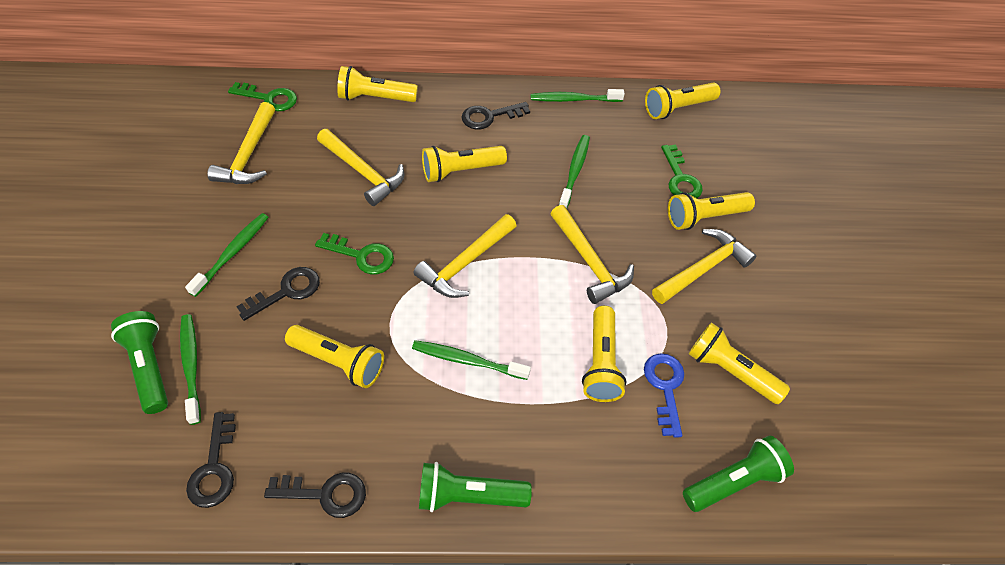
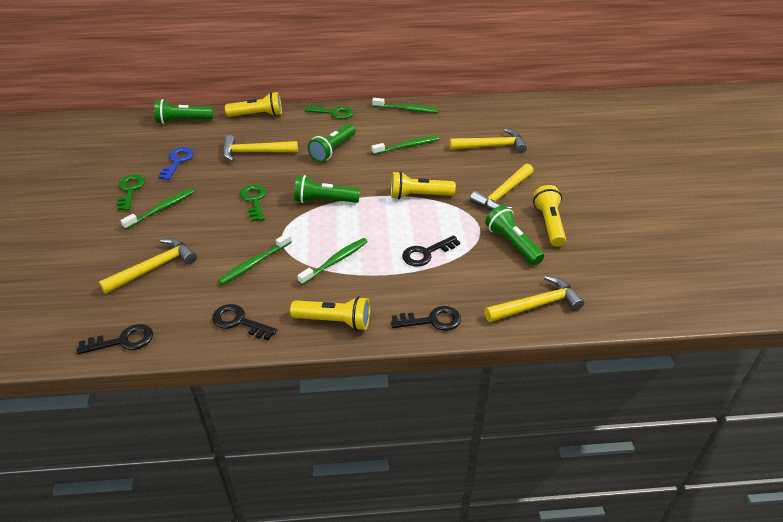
green flashlight: [111,311,168,414] [419,462,532,512] [683,435,794,512] = 3 -> [154,99,213,124] [294,175,360,203] [308,124,355,162] [485,205,544,265] = 4
yellow flashlight: [285,325,384,388] [337,66,418,102] [422,146,507,182] [582,306,627,402] [645,82,720,119] [668,192,755,230] [688,322,790,404] = 7 -> [225,92,282,117] [290,296,370,331] [391,171,456,199] [533,185,566,247] = 4

